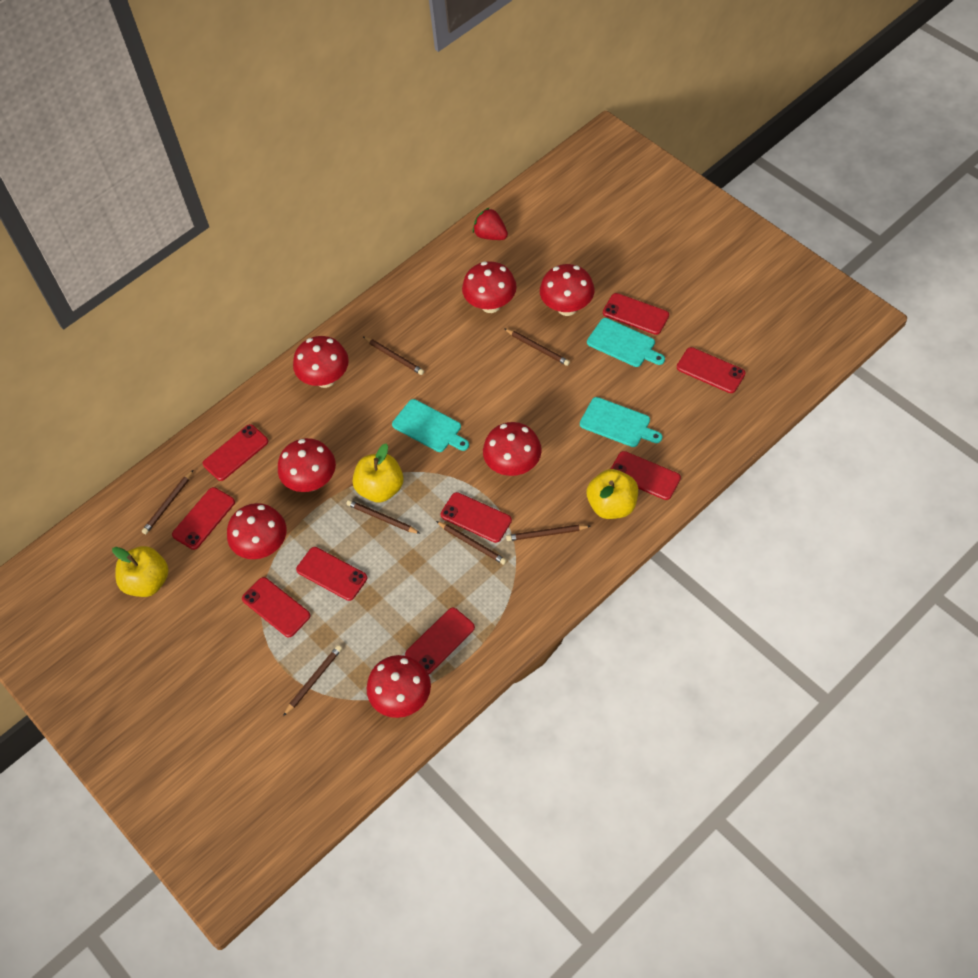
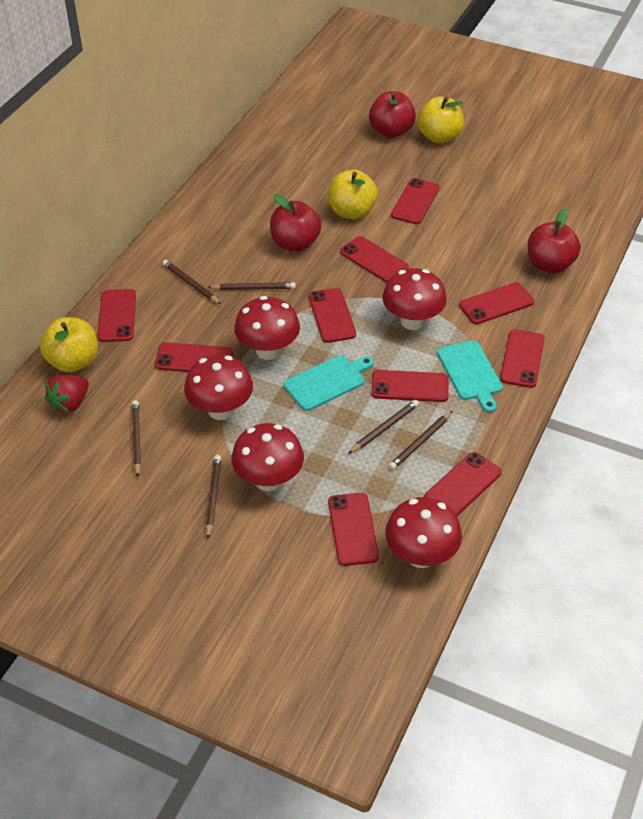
brown pencil: [142,470,193,534] [283,645,342,716] [346,500,421,534] [363,337,424,375] [436,521,507,565] [504,328,570,366] [506,524,590,541] = 7 -> [132,400,141,477] [162,260,221,304] [206,455,221,538] [208,282,296,290] [348,400,419,454] [389,411,453,470] = 6
red apple: none = 0 -> [270,194,321,252] [369,91,416,138] [528,209,581,273] = 3
red mushroom: [227,503,286,559] [278,438,336,492] [293,336,349,388] [367,655,431,718] [462,261,517,313] [483,422,542,476] [540,264,595,316] = 7 -> [184,355,253,420] [231,423,304,491] [234,296,300,360] [382,268,447,330] [385,497,462,568] = 5
red phone: [172,487,235,550] [203,424,268,481] [242,577,310,637] [296,547,367,601] [405,608,475,674] [441,492,512,543] [603,293,669,335] [611,451,681,500] [677,347,745,393] = 9 -> [98,289,136,342] [155,342,233,372] [309,288,356,343] [328,493,379,566] [340,236,409,283] [372,370,449,402] [391,178,440,224] [425,452,502,516] [459,282,534,324] [500,329,545,388] = 10
turquoise cutting board: [392,399,469,452] [580,397,662,447] [587,318,665,367] = 3 -> [283,355,374,411] [437,340,503,413] = 2

